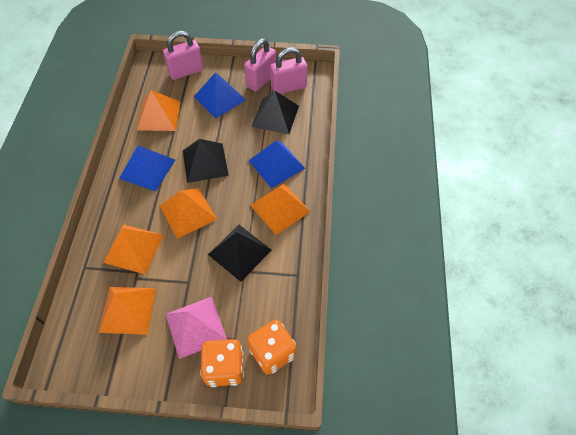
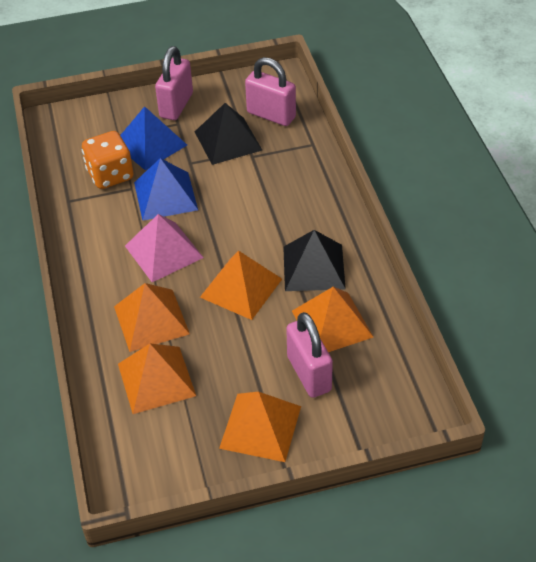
black pyramid: [183,139,229,183] [208,225,271,282] [252,91,299,134] = 3 -> [195,103,262,165] [283,230,346,291] = 2
blue pyramid: [119,145,175,192] [194,72,246,118] [249,141,305,188] = 3 -> [120,106,187,170] [134,158,198,221] = 2
orange dice: [200,339,244,387] [247,320,296,375] = 2 -> [82,131,133,189] = 1

